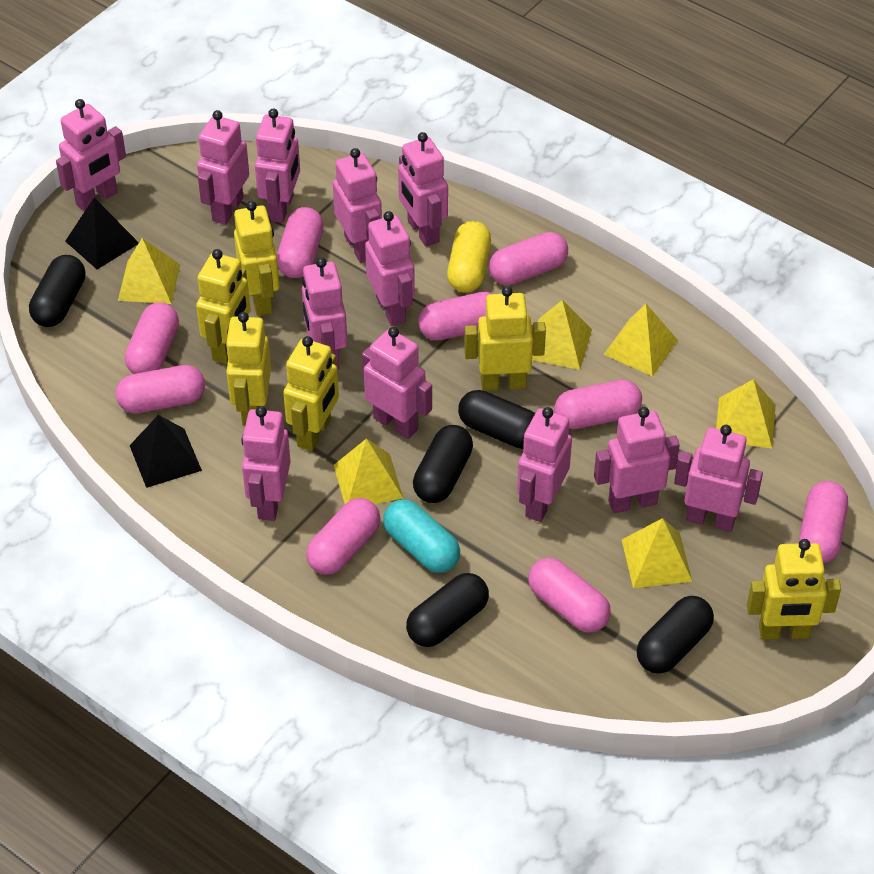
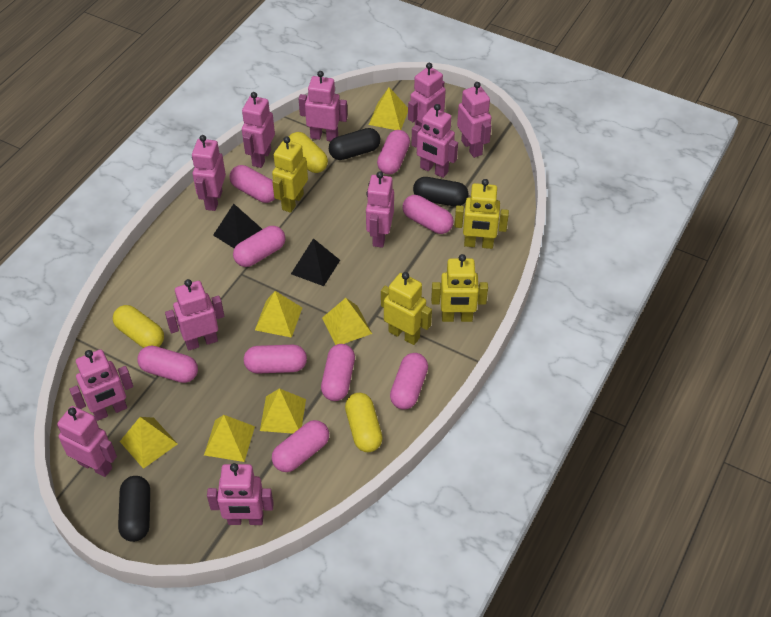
black capsule: [29,255,85,327] [406,573,489,647] [413,425,473,503] [458,390,535,449] [637,596,714,674] = 5 -> [118,476,150,542] [329,128,380,160] [413,177,469,206] = 3
pink robot: [56,99,126,212] [197,110,249,225] [242,406,291,521] [255,109,300,223] [302,257,347,370] [333,148,382,263] [362,327,432,439] [365,211,415,326] [398,132,448,247] [517,407,572,522] [594,407,680,513] [674,425,763,532] = 12 -> [57,406,117,477] [69,349,133,421] [165,279,224,350] [192,135,226,211] [207,463,274,525] [242,92,275,168] [299,71,348,141] [366,171,394,248] [408,63,446,128] [411,104,458,178] [457,82,491,158] = 11
turquoise capsule: [383,499,460,573] = 1 -> none = 0
yellow capsule: [447,221,491,292] = 1 -> [113,305,164,348] [289,132,328,173] [345,393,383,452] = 3
yellow robot: [196,249,251,364] [225,312,271,426] [234,201,279,316] [283,336,339,451] [464,286,546,391] [747,539,841,640] = 6 -> [272,137,308,213] [381,272,432,345] [431,254,488,322] [455,179,509,249] = 4

